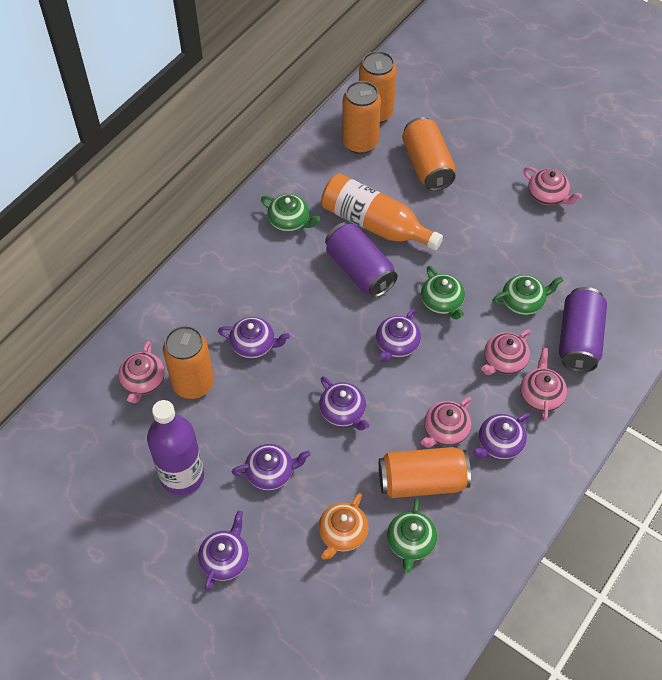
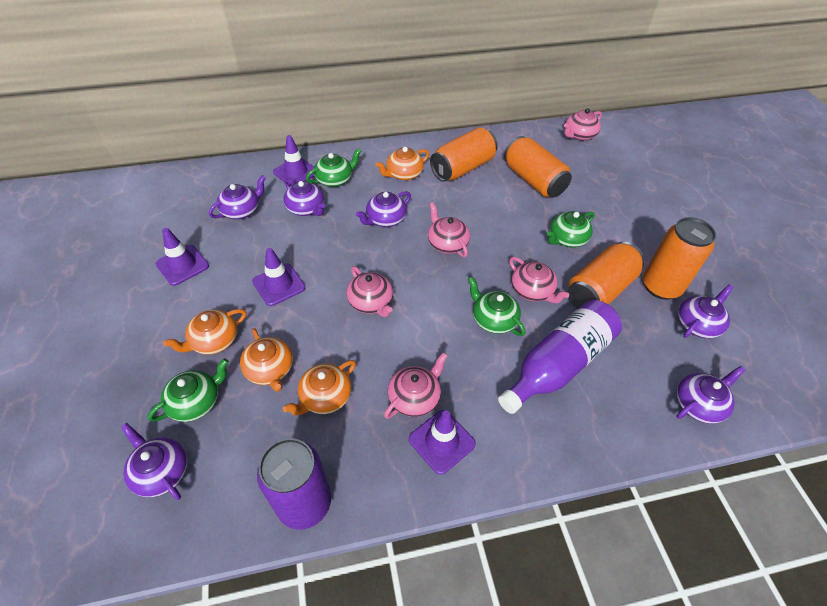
orange bottle: [321,173,443,251] = 1 -> none = 0
orange can: [163,326,214,399] [342,81,381,154] [359,51,397,123] [379,447,471,498] [402,117,456,191] = 5 -> [430,127,498,182] [504,136,572,197] [568,242,645,309] [643,217,716,300] = 4
orange teapot: [319,493,369,560] = 1 -> [163,309,246,355] [240,328,293,392] [283,360,356,415] [376,147,429,180] = 4
purple can: [325,222,398,298] [559,287,607,373] = 2 -> [257,438,331,530] = 1
purple traffic cone: none = 0 -> [155,228,209,286] [252,248,306,306] [273,135,314,187] [409,410,476,475] = 4

